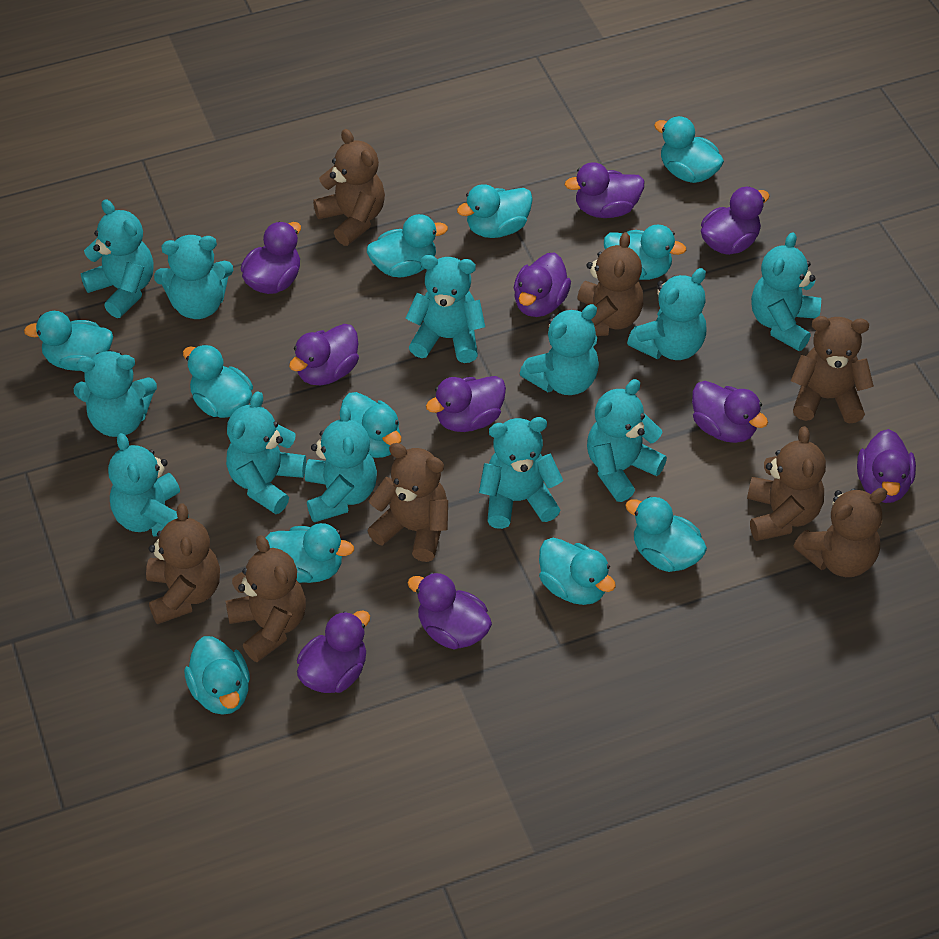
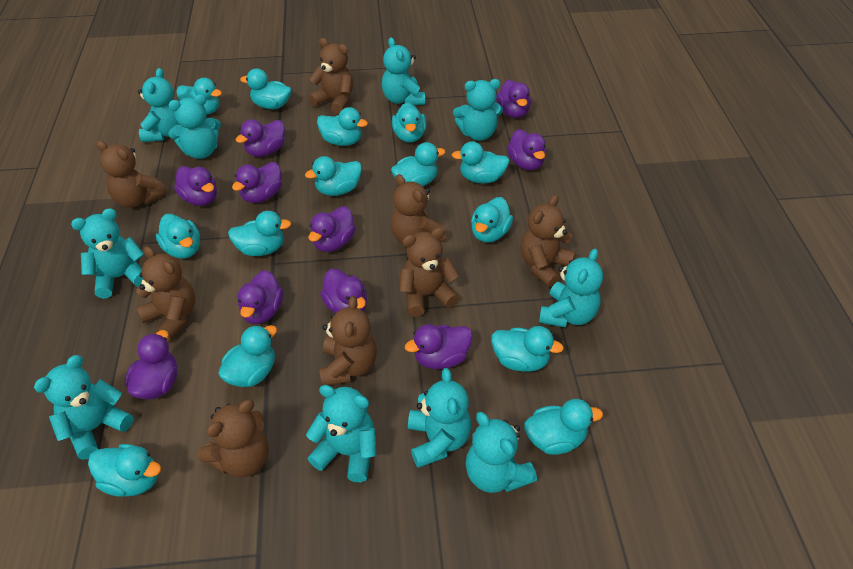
turquoise duck: [24,311,113,371] [183,344,253,418] [184,636,250,715] [265,523,354,583] [341,392,401,458] [367,214,448,277] [457,184,533,238] [539,538,616,605] [604,225,686,280] [625,496,707,572] [654,116,724,183] = 11 -> [88,444,161,497] [156,214,200,259] [176,78,222,115] [218,325,277,387] [228,211,291,256] [240,68,292,109] [305,156,362,196] [317,107,368,146] [391,142,445,186] [392,102,426,143] [452,141,509,183] [471,197,513,243] [491,326,564,372] [524,399,603,455] = 14
turquoise teddy bear: [74,350,157,437] [81,199,154,318] [108,433,189,537] [154,235,234,319] [226,391,306,514] [305,405,377,522] [406,255,485,363] [479,417,563,529] [520,304,599,395] [587,379,667,502] [627,268,706,360] [751,232,821,351] = 12 -> [34,355,133,460] [71,208,144,299] [138,68,180,142] [168,94,221,159] [306,385,377,482] [382,37,425,105] [408,368,471,468] [453,79,503,141] [465,412,537,493] [539,249,603,328] = 10

